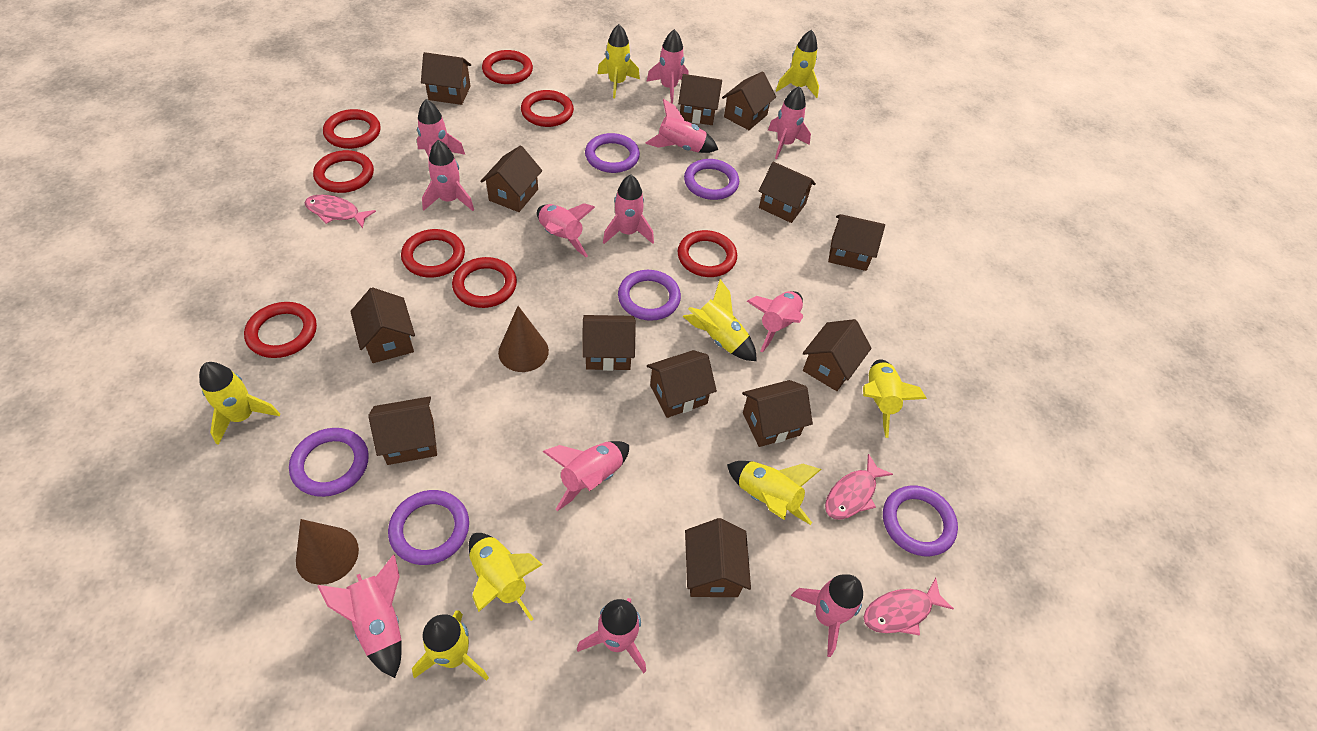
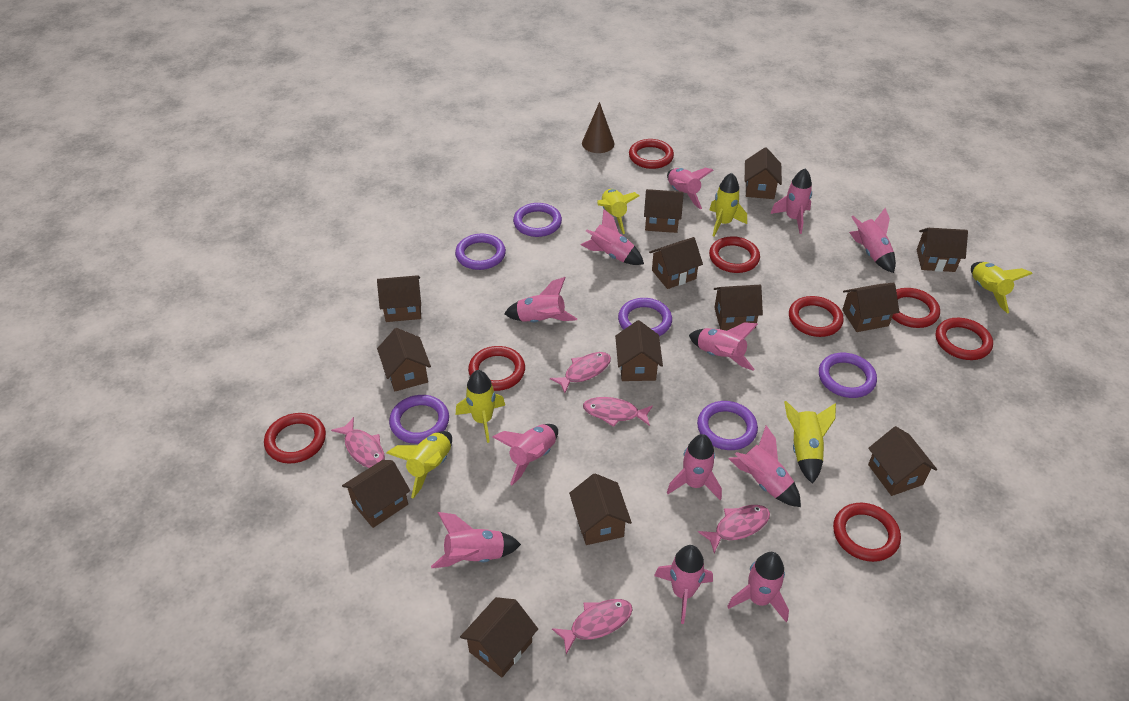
brown cone: [296,519,359,585] [498,306,549,372] = 2 -> [582,102,614,153] = 1
pink fish: [305,195,376,228] [825,454,893,519] [864,578,954,635] = 3 -> [331,417,385,468] [550,352,611,393] [552,599,633,655] [583,397,653,427] [698,505,770,553] = 5
yellow rocket: [199,362,280,445] [412,611,489,681] [469,533,542,621] [598,24,640,98] [683,279,757,361] [727,461,822,525] [776,30,819,98] [863,359,927,438] = 8 -> [387,431,452,499] [456,370,505,443] [597,189,639,234] [709,173,747,236] [784,401,836,484] [971,262,1033,314] = 6

